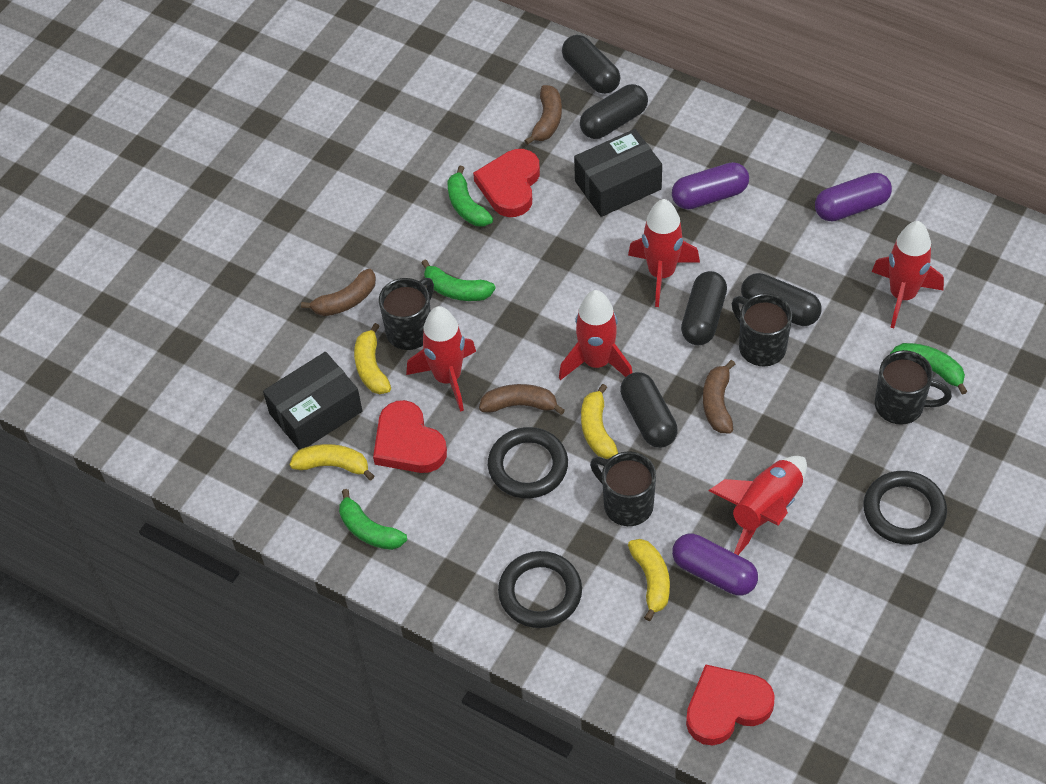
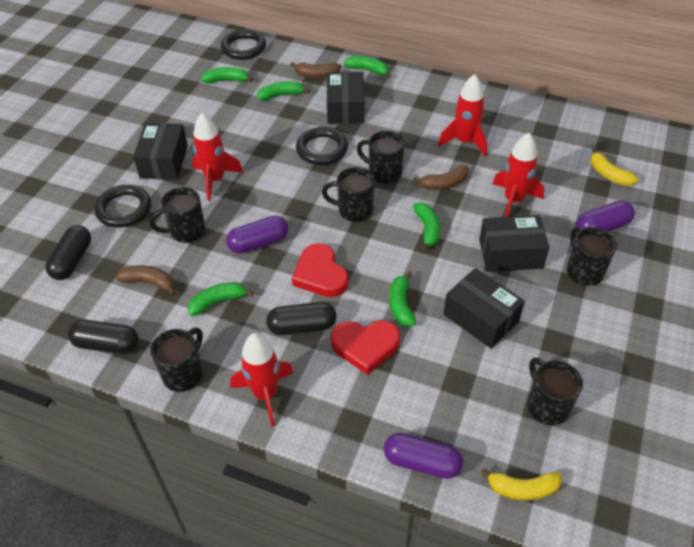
black box: [263,352,363,449] [574,129,662,217] = 2 -> [133,123,188,180] [327,72,364,124] [444,268,525,349] [479,215,550,272] = 4
black capsule: [562,35,620,94] [580,84,648,139] [620,372,678,448] [681,271,727,345] [741,273,822,326] = 5 -> [45,225,91,280] [68,320,139,354] [266,302,336,335] = 3
black mug: [379,278,434,350] [590,451,656,526] [732,293,792,366] [875,350,952,425] = 4 -> [149,187,205,243] [151,328,203,392] [322,167,375,222] [357,131,405,184] [528,357,583,425] [567,227,617,286] = 6
brown banana: [301,269,376,316] [479,384,565,415] [524,85,562,145] [703,360,735,433] = 4 -> [116,266,176,296] [290,62,341,78] [413,165,469,190] = 3
green banana: [339,489,407,550] [421,259,496,301] [448,166,493,227] [890,343,968,395] = 4 -> [188,282,254,316] [201,67,253,83] [257,81,310,101] [344,56,390,78] [389,271,416,327] [413,203,440,251] = 6
red heart: [373,400,447,473] [473,149,540,217] [686,664,775,745] = 3 -> [292,243,348,297] [331,320,400,375] = 2
red rocket: [406,306,476,412] [559,290,633,380] [628,199,700,307] [708,456,807,555] [872,221,944,328] = 5 -> [192,113,243,201] [231,333,294,427] [438,74,487,157] [493,133,544,217] = 4
yellow banana: [290,444,374,480] [354,323,391,394] [581,384,618,459] [628,539,670,621] = 4 -> [480,468,562,500] [591,148,638,186] = 2

